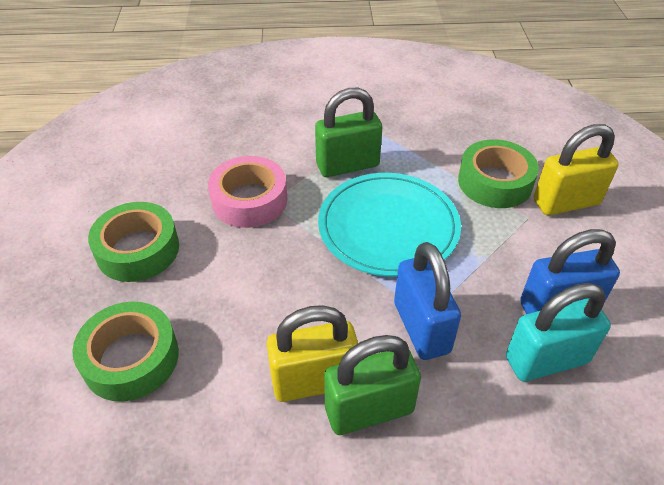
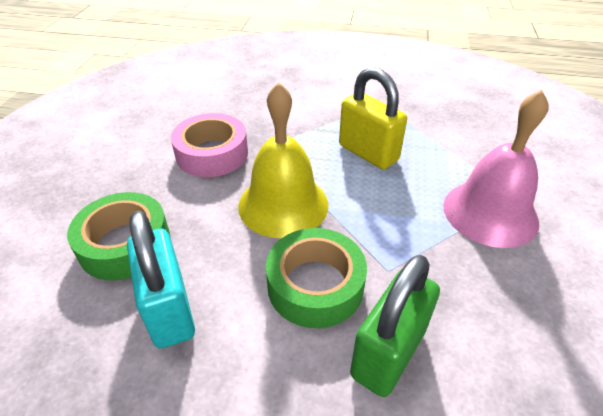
blue padlock: [394,242,461,360] [520,229,620,314] = 2 -> none = 0
green padlock: [315,88,382,177] [324,335,421,435] = 2 -> [350,255,440,397] = 1
green tape: [72,301,179,402] [88,202,179,282] [458,139,539,208] = 3 -> [67,192,170,280] [266,228,367,328] = 2
pink bell: none = 0 -> [443,90,549,248] = 1
turquoise plate: [318,173,461,277] = 1 -> none = 0
yellow bell: none = 0 -> [238,82,328,238] = 1
yellow padlock: [267,305,358,402] [534,124,619,215] = 2 -> [339,67,407,170] = 1

